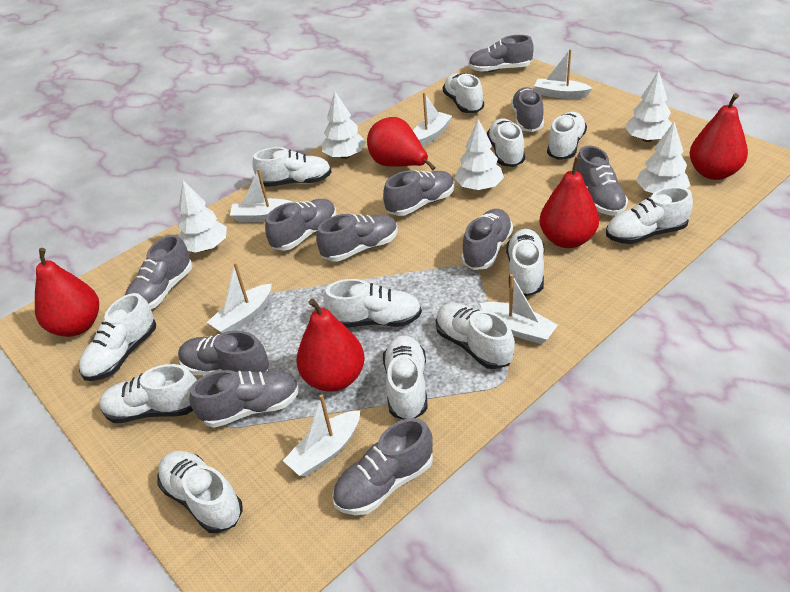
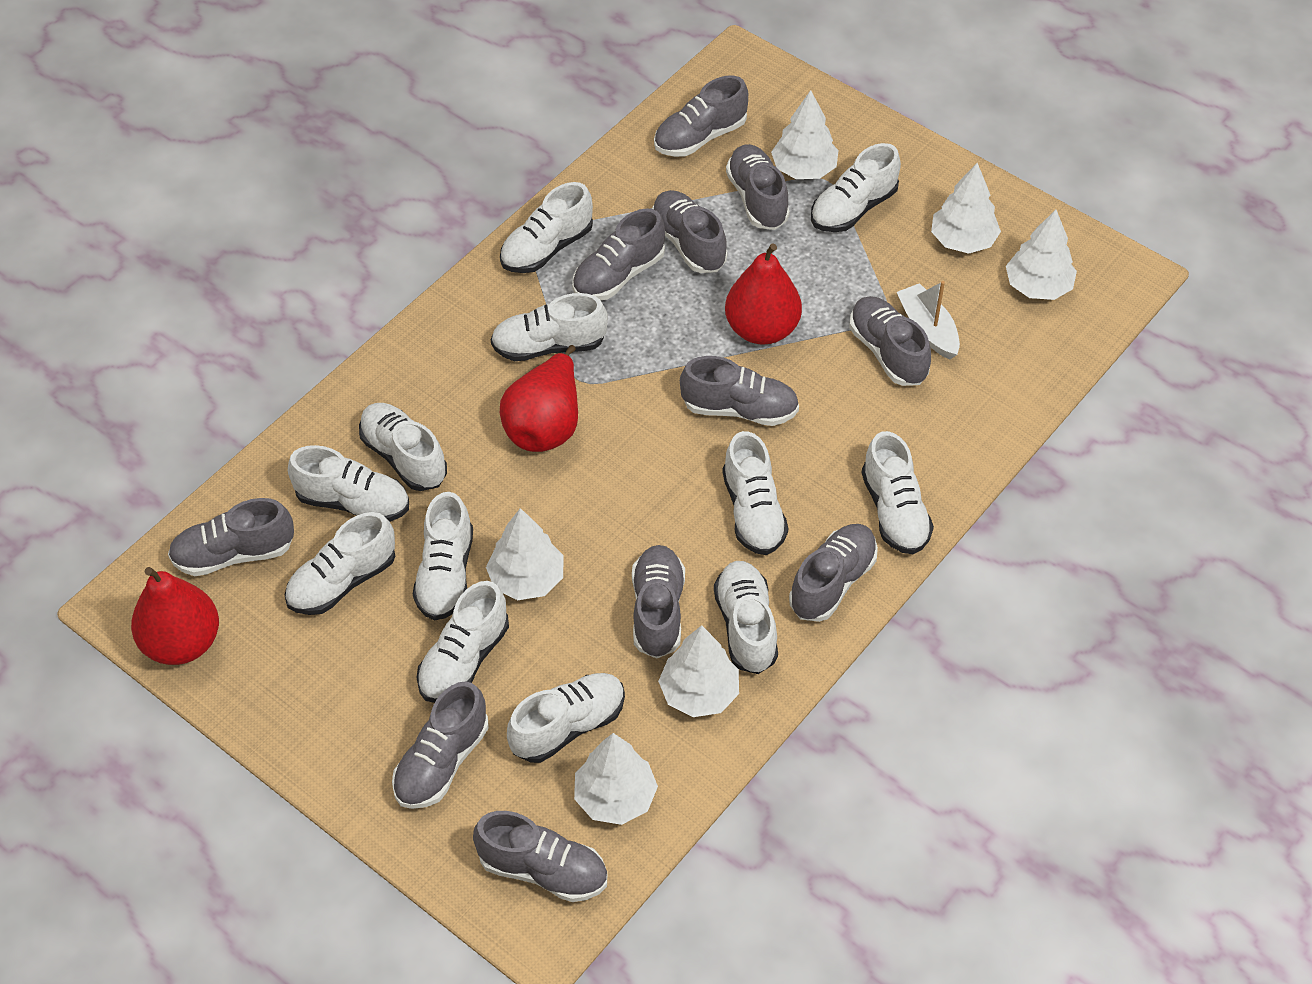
red pear: [35,248,99,337] [296,299,365,392] [367,117,436,171] [540,157,599,248] [689,93,748,180] = 5 -> [131,567,219,665] [500,345,578,452] [725,244,802,345] = 3
white boat: [207,263,272,333] [230,169,292,223] [283,394,360,477] [413,92,452,146] [480,274,558,344] [534,49,593,99] = 6 -> [897,281,960,359] = 1
white tree: [178,180,227,253] [322,92,366,159] [455,119,504,190] [625,70,672,142] [636,122,690,193] = 5 -> [486,508,564,600] [574,733,658,825] [658,625,739,717] [771,90,839,179] [931,163,1001,254] [1006,210,1077,300] = 6

